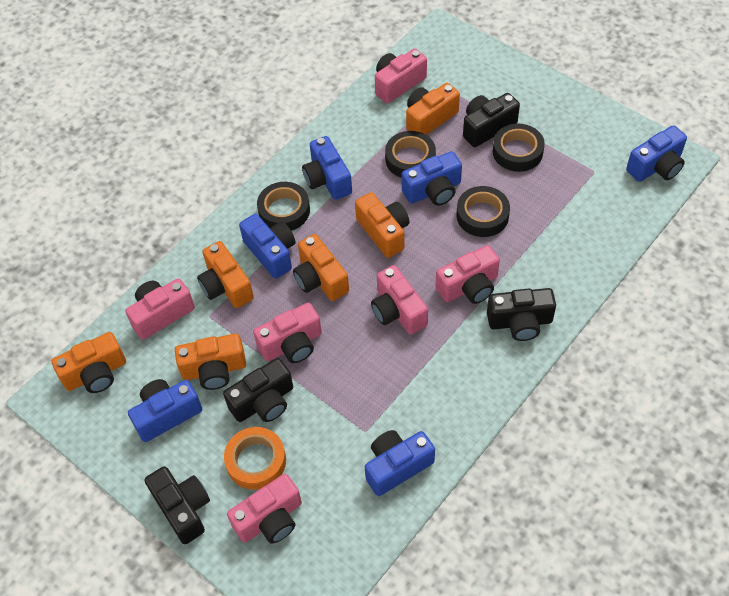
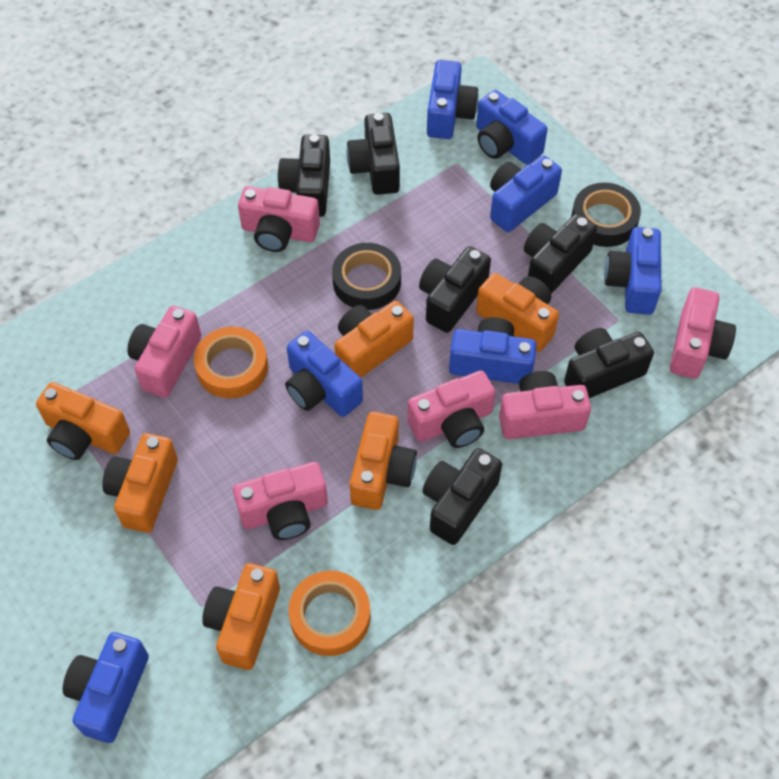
black camera: [144,466,210,544] [223,358,293,422] [463,93,520,147] [487,288,556,341] = 4 -> [278,134,330,217] [347,113,400,195] [419,246,491,333] [422,448,502,545] [524,214,597,294] [564,328,654,398] = 6
black tape: [257,182,310,231] [385,131,436,178] [457,186,510,237] [493,123,545,172] = 4 -> [332,243,401,310] [571,183,641,247] = 2
blue camera: [128,379,202,442] [239,214,296,279] [302,136,352,200] [365,430,435,496] [402,151,462,206] [626,125,687,182] = 6 -> [63,632,149,743] [285,331,363,417] [427,60,479,139] [449,317,537,384] [476,90,548,165] [490,155,562,232] [604,227,661,315] = 7
orange tape: [224,427,286,490] = 1 -> [194,327,268,399] [288,570,371,656] = 2

